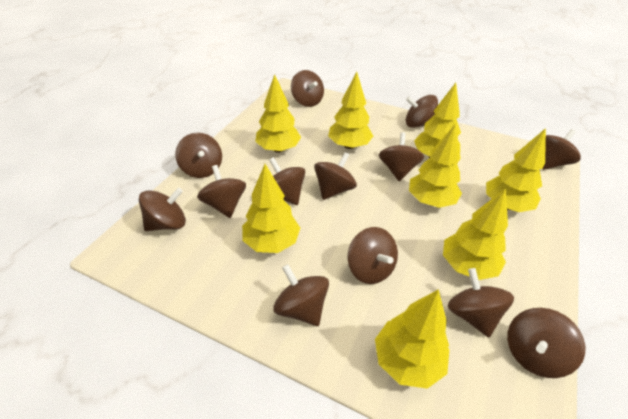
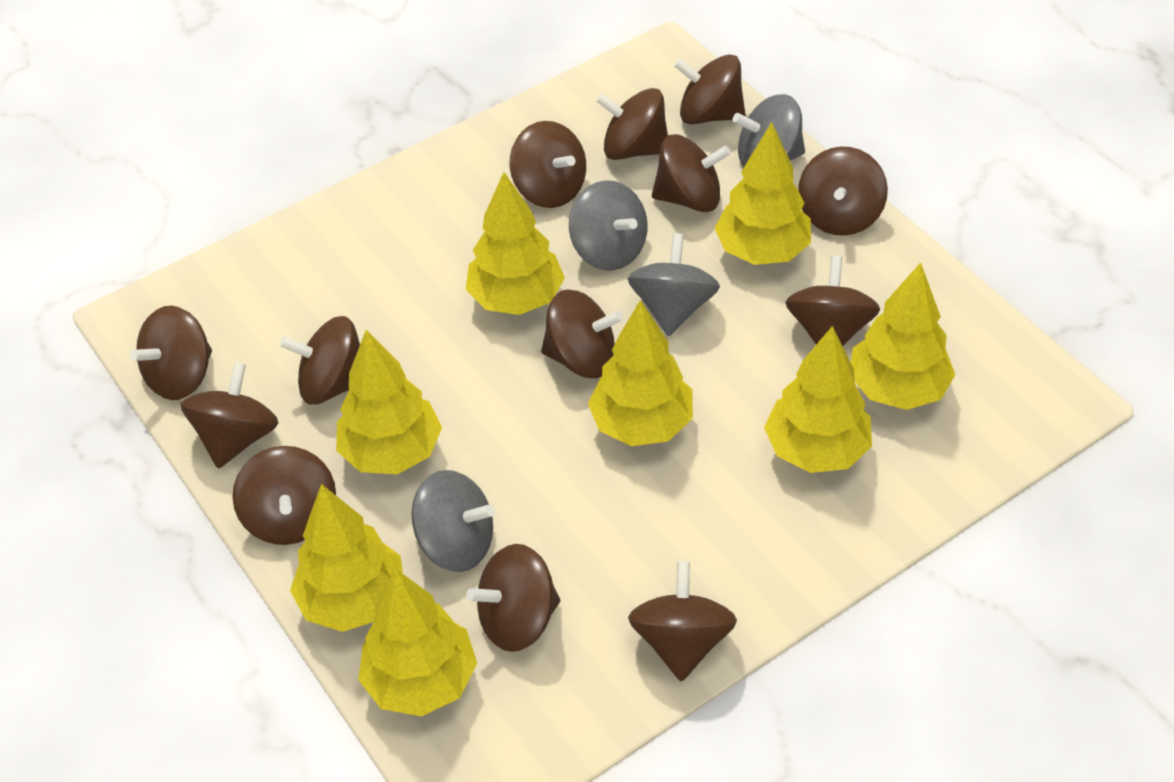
grey spinning top: none = 0 -> [412,470,495,572] [569,180,648,271] [628,233,720,336] [733,94,805,168] = 4

